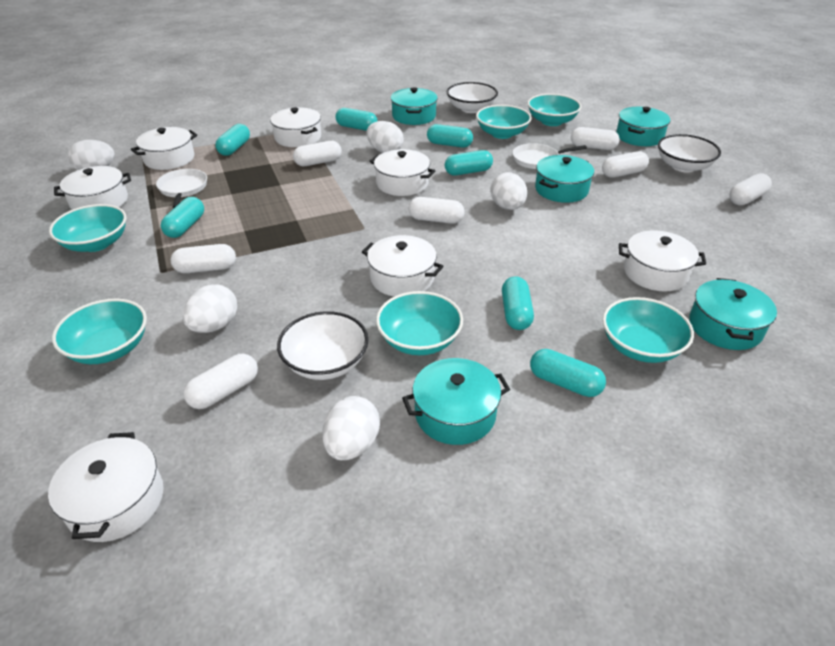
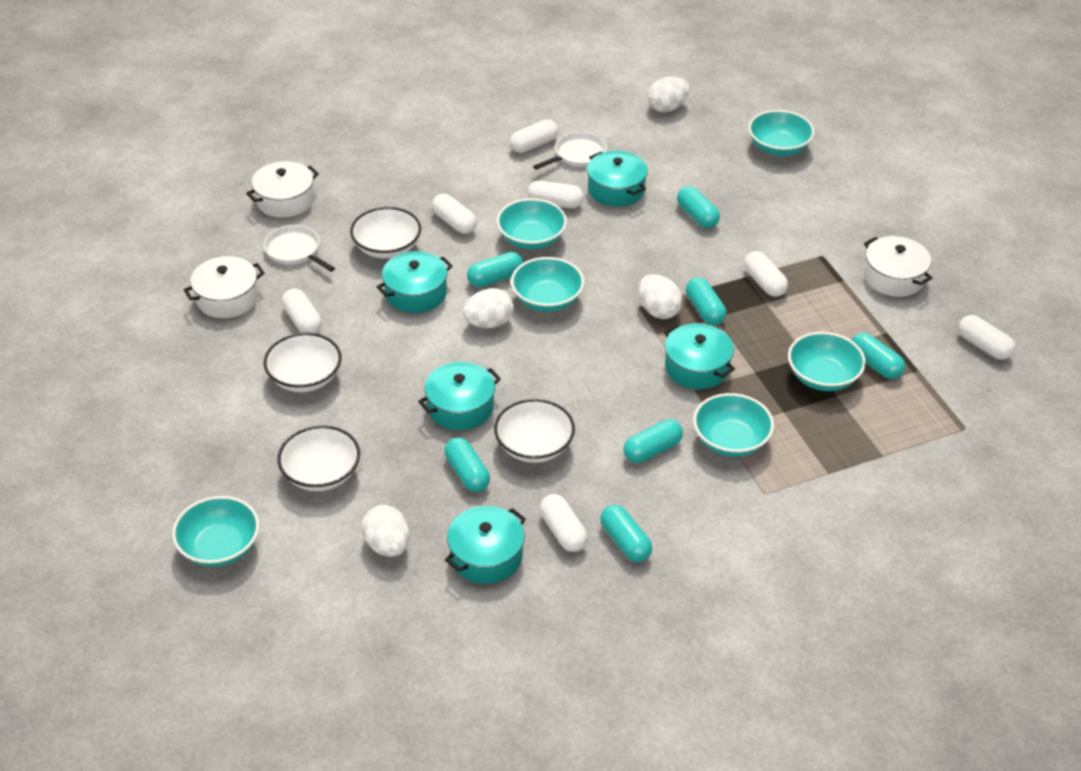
white bowl: [277,311,368,380] [447,82,498,113] [658,134,721,172] = 3 -> [264,333,341,392] [277,425,360,491] [350,207,421,258] [494,399,575,463] = 4
white egg: [68,140,115,170] [183,284,237,333] [322,396,380,460] [366,121,404,153] [490,172,527,210] = 5 -> [361,505,410,557] [463,288,514,328] [638,274,683,319] [647,77,690,112] = 4
white pot: [48,432,164,542] [54,166,131,210] [131,127,197,170] [270,107,321,147] [362,235,443,297] [370,149,435,196] [619,230,706,292] = 7 -> [184,256,265,318] [246,161,319,218] [864,236,933,297] = 3

